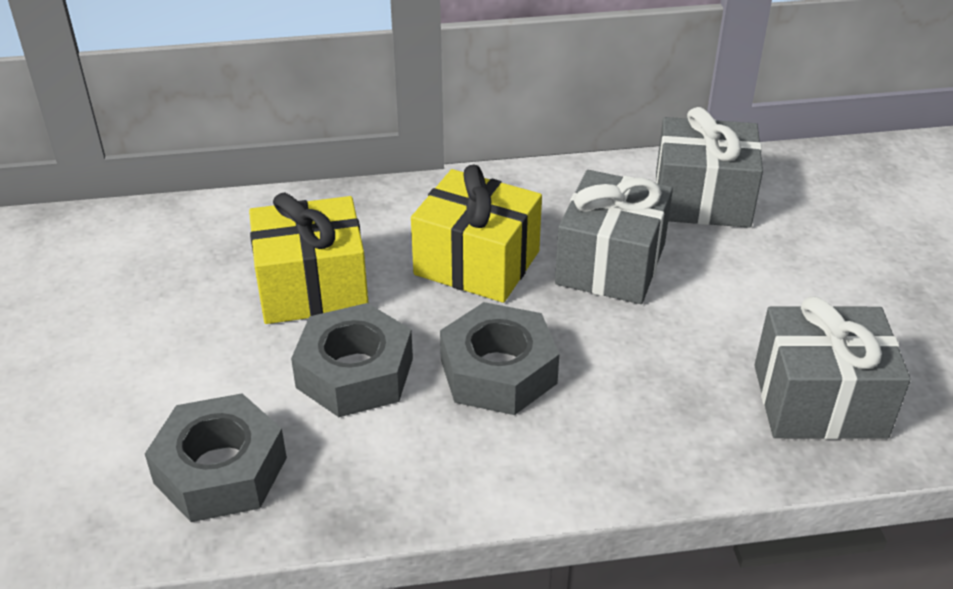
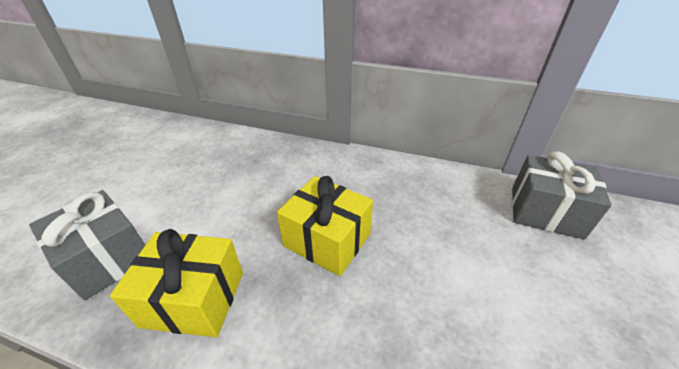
grey gift: [555,170,673,304] [656,107,763,228] [754,296,911,439] = 3 -> [29,190,145,300] [512,151,612,240] = 2
grey nut: [145,394,287,522] [291,303,413,417] [440,302,559,415] = 3 -> none = 0

